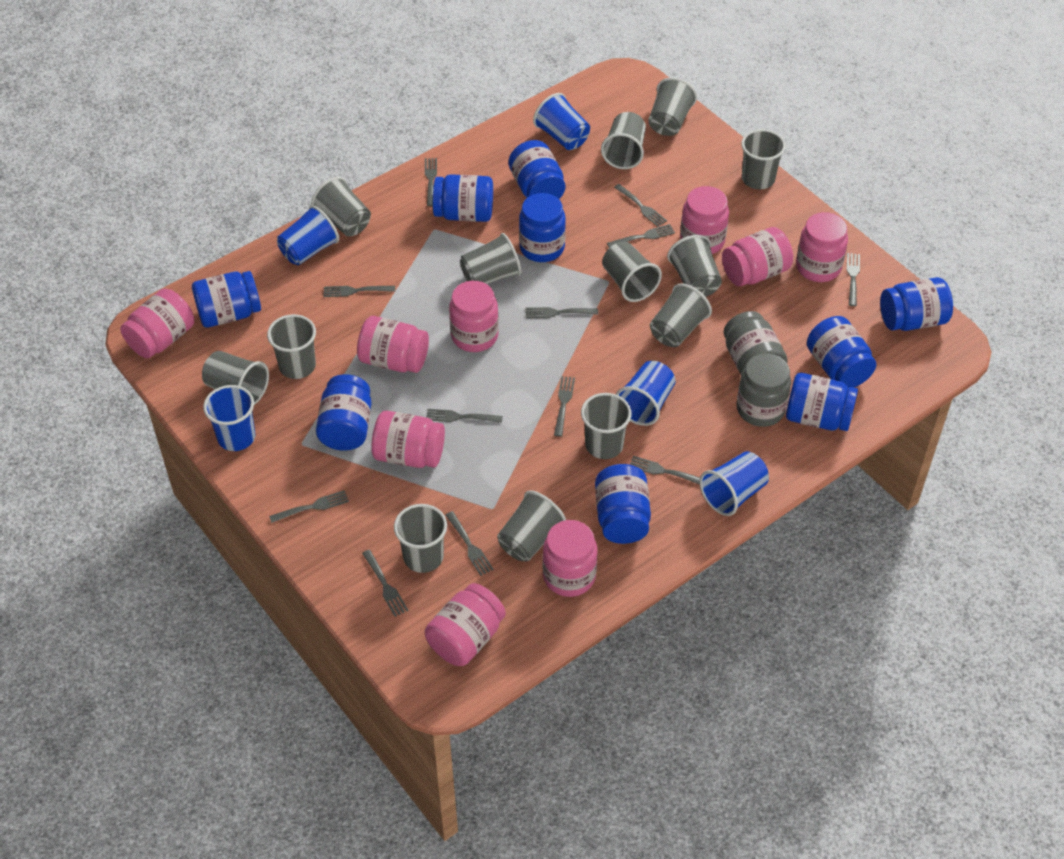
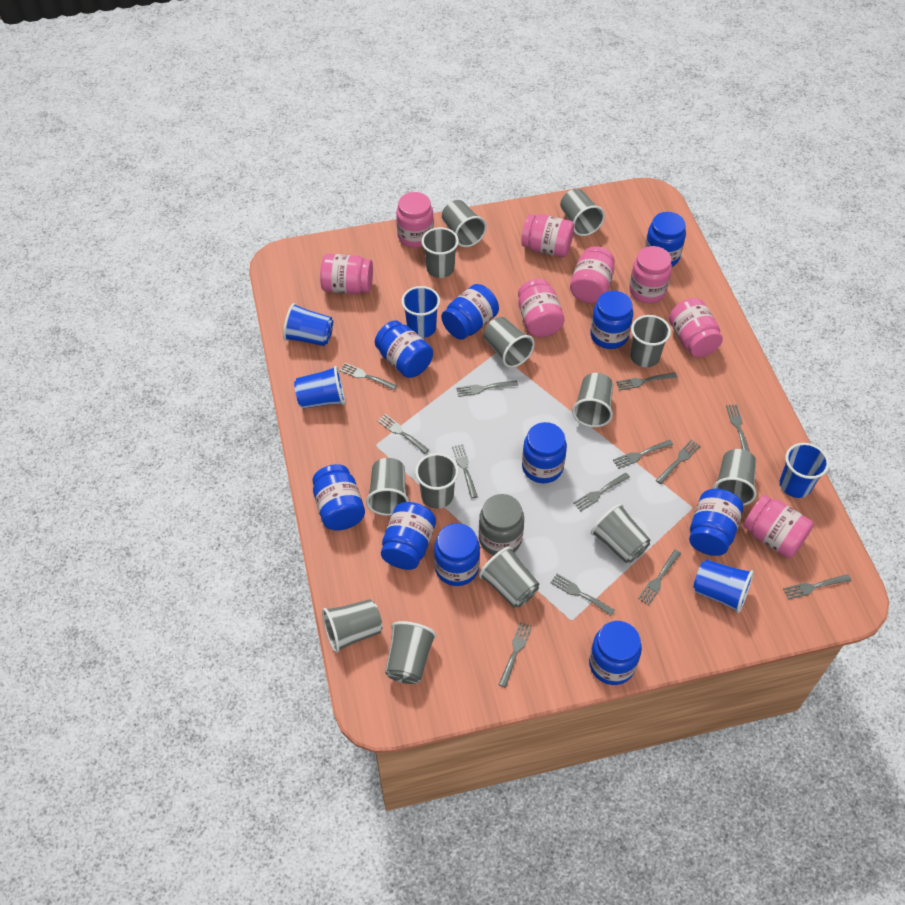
blue jar: [192,271,261,328] [316,374,372,451] [433,174,493,222] [509,140,565,199] [519,193,566,262] [595,464,651,544] [786,373,858,431] [807,316,876,388] [880,277,953,331] = 9 -> [312,464,365,531] [375,320,433,378] [381,502,436,570] [434,523,480,586] [441,284,499,340] [522,422,567,483] [589,621,642,685] [590,291,633,349] [645,212,686,267] [689,489,743,556] = 10
grey fork: [269,490,349,523] [323,286,395,297] [362,550,408,617] [425,158,437,206] [426,409,503,423] [446,511,494,576] [526,307,598,318] [554,376,575,437] [607,224,675,248] [614,184,667,227] [630,456,700,485] [847,253,860,306] = 12 -> [340,363,397,390] [377,414,429,454] [452,444,478,498] [456,380,518,397] [499,622,532,688] [550,574,615,616] [573,472,630,511] [613,440,673,469] [616,373,677,391] [638,550,681,605] [656,440,701,484] [726,404,750,452] [783,574,851,600] = 13
grey jar: [724,311,788,374] [737,353,791,427] = 2 -> [479,494,524,555] = 1
pink jar: [120,289,194,359] [357,316,429,373] [371,411,445,468] [425,583,506,666] [449,281,499,352] [543,520,598,597] [680,186,729,254] [722,227,793,286] [796,212,848,282] = 9 -> [320,254,373,294] [396,192,434,248] [518,279,564,337] [521,214,574,257] [570,246,615,303] [629,246,672,303] [669,298,723,357] [743,495,813,558] = 8

